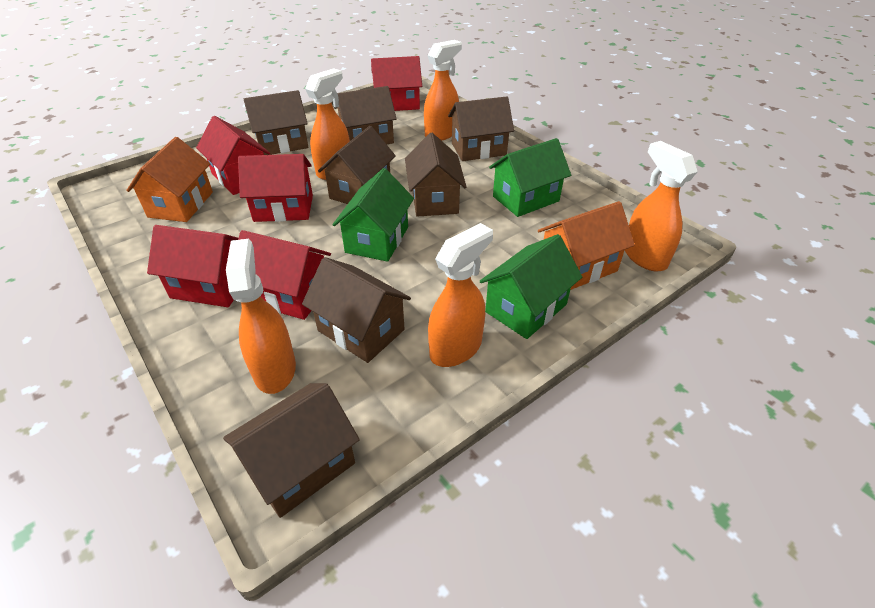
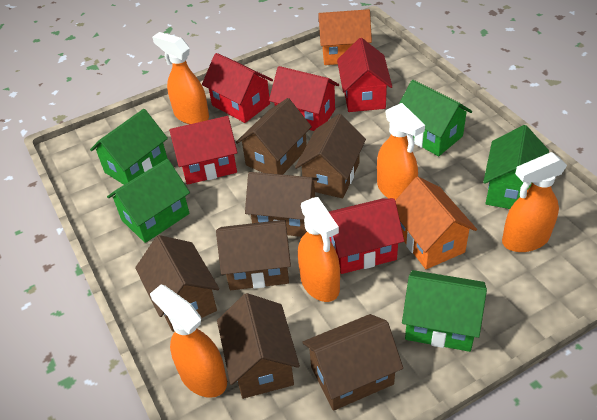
green house: [333,168,414,262] [480,234,582,339] [489,138,571,217] = 3 -> [90,109,168,185] [107,159,190,243] [399,80,472,156] [402,270,487,352] [483,125,549,209] = 5

